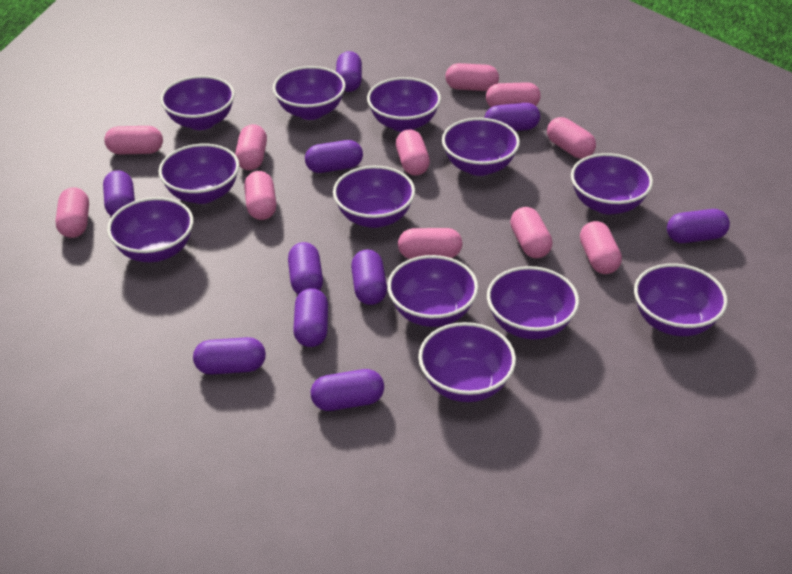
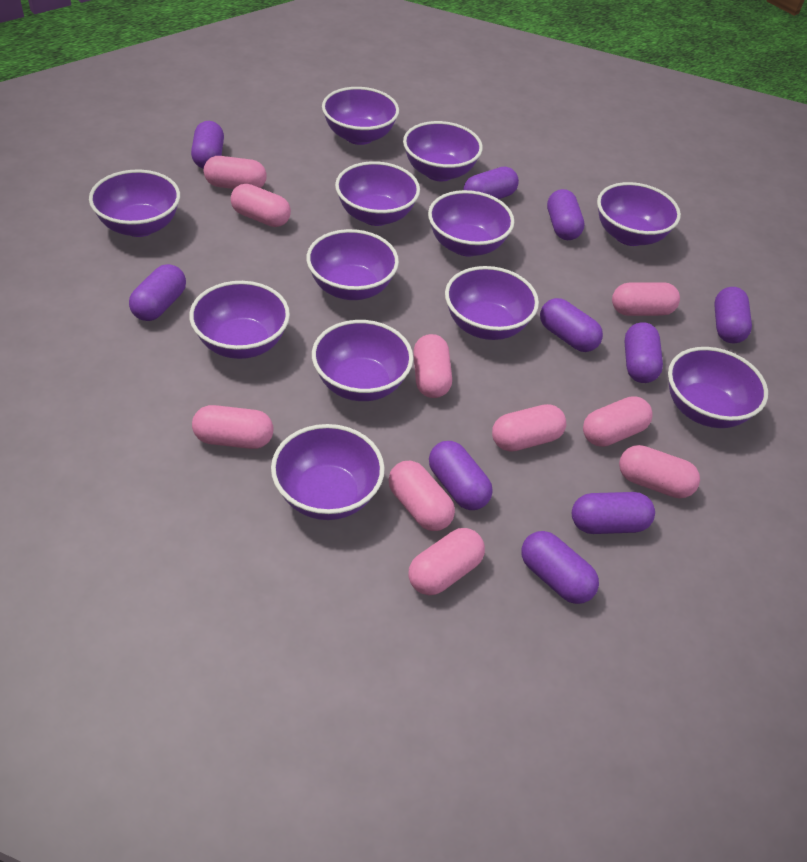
pink capsule: [56,187,89,238] [104,126,163,155] [235,124,267,170] [244,171,276,220] [396,129,430,176] [398,228,462,259] [445,63,499,91] [486,82,541,107] [510,207,553,258] [547,117,596,159] [580,221,622,274] = 11 -> [192,405,273,449] [204,156,267,189] [231,184,291,227] [388,460,455,531] [408,528,485,595] [413,334,452,398] [492,404,566,452] [583,396,653,447] [612,282,680,316] [619,445,700,498] = 10

